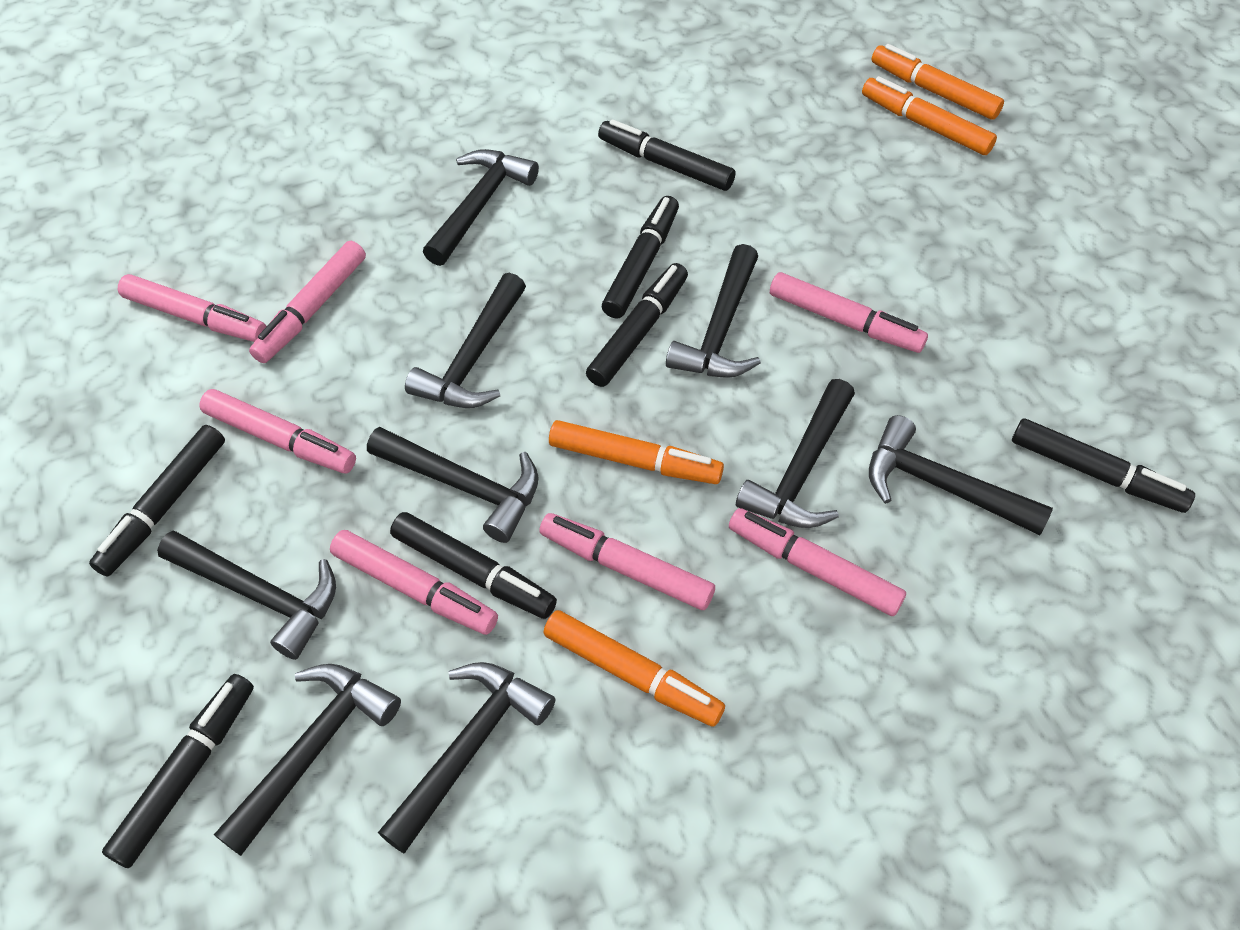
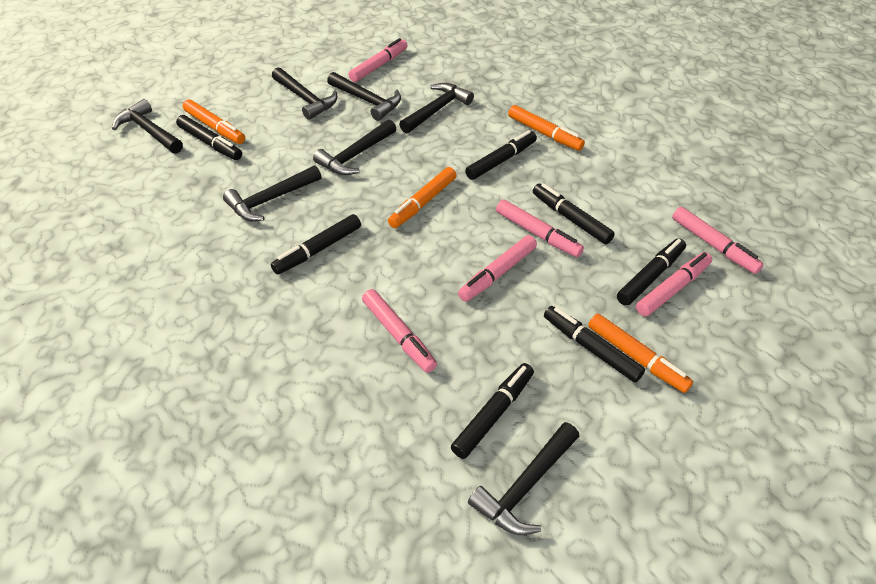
black hammer: [157,530,336,660] [214,664,401,856] [367,427,539,543] [378,662,555,853] [405,273,526,408] [423,149,539,266] [666,244,761,378] [736,379,855,528] [869,415,1053,535] = 9 -> [112,99,183,154] [223,165,322,221] [272,67,337,120] [313,119,396,175] [327,72,401,121] [399,83,474,133] [468,422,580,535] = 7
pink marker: [118,274,267,342] [199,389,356,473] [249,241,366,363] [330,530,498,635] [539,513,715,610] [729,508,906,616] [770,272,928,353] = 7 -> [348,38,407,82] [362,289,437,373] [458,235,537,302] [496,200,584,257] [636,252,712,317] [672,207,764,274] = 6

